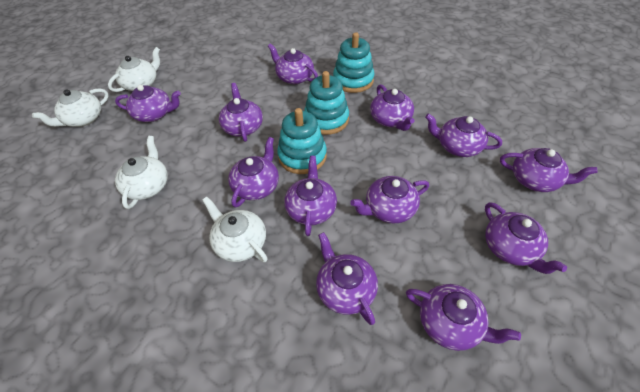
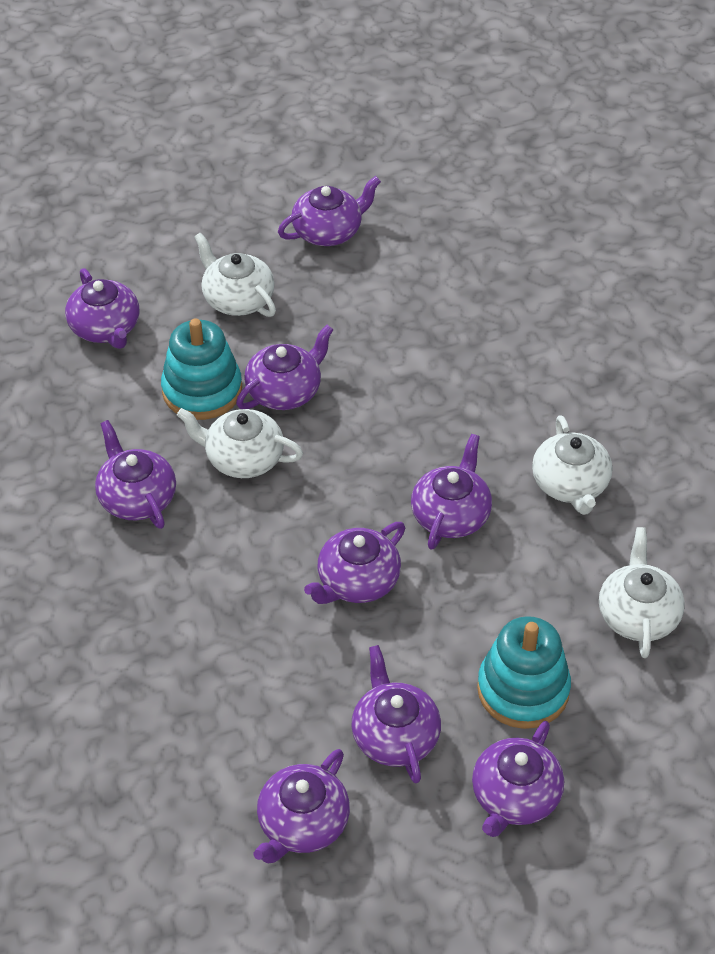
purple teapot: [115,85,181,122] [219,83,263,142] [228,137,279,208] [268,43,318,84] [284,156,337,236] [316,232,378,325] [350,176,429,223] [370,84,415,131] [406,284,521,351] [425,113,502,157] [485,202,567,274] [500,148,598,192] = 12 -> [65,268,139,349] [95,420,176,529] [236,325,334,410] [254,749,350,863] [278,176,381,246] [304,522,405,604] [351,645,441,783] [411,434,492,550] [472,721,564,837] = 9
turquoise stacking toy: [277,108,327,174] [304,71,349,135] [333,32,374,93] = 3 -> [161,318,242,420] [477,616,571,729] = 2

